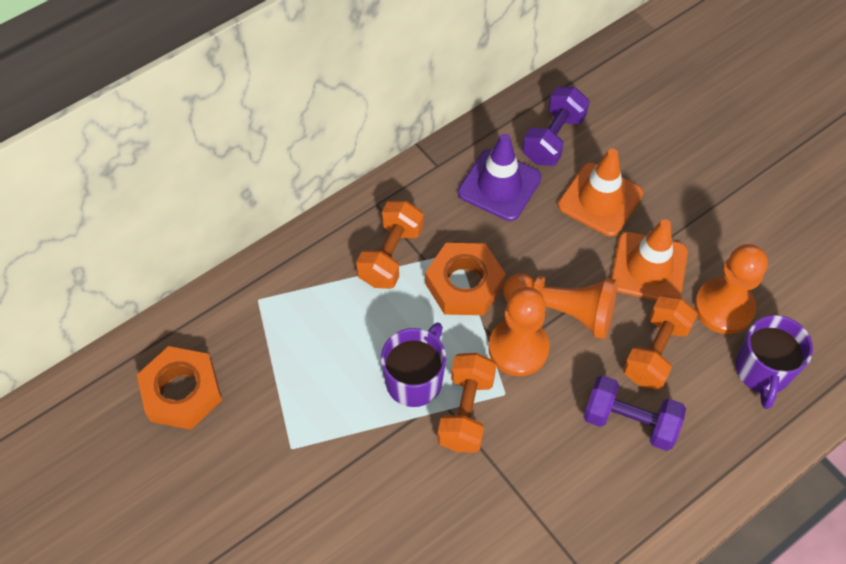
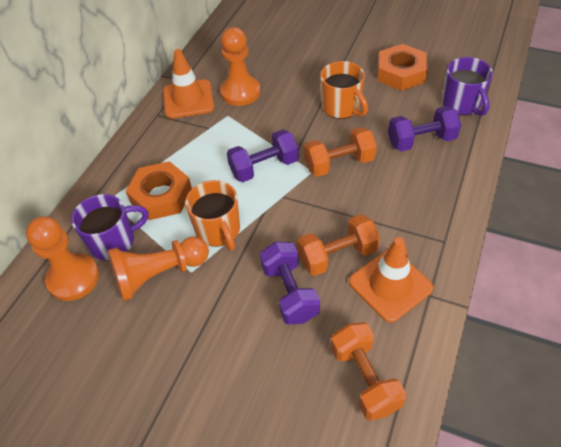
orange mug: none = 0 -> [185,180,240,250] [320,61,368,119] = 2
purple dumbbell: [522,87,590,166] [583,375,686,451] = 2 -> [227,129,299,182] [260,242,320,325] [388,106,461,151] = 3
purple traffic cone: [458,134,542,221] = 1 -> none = 0

